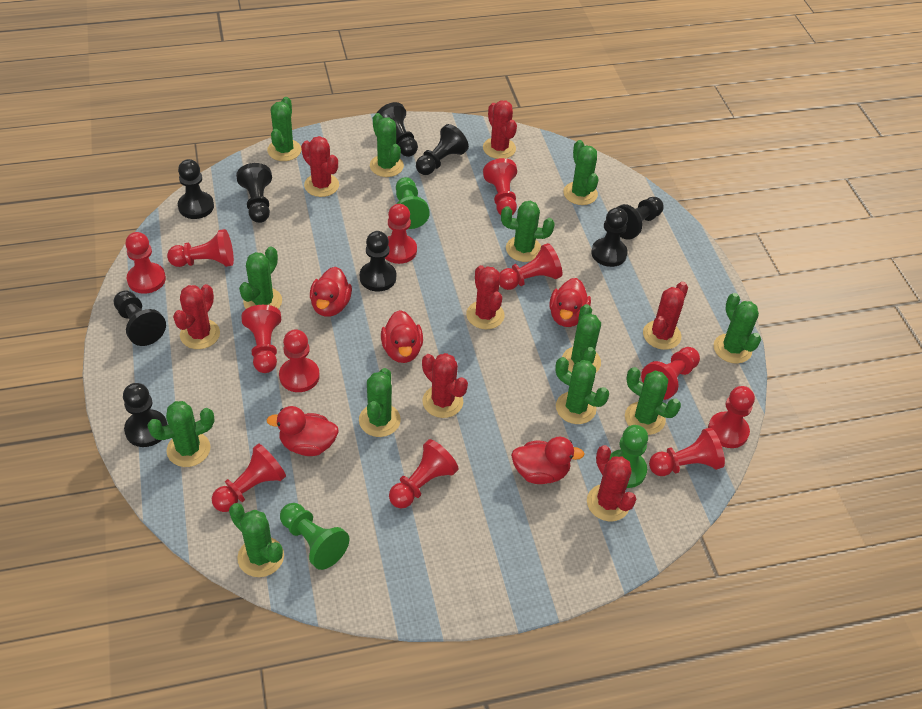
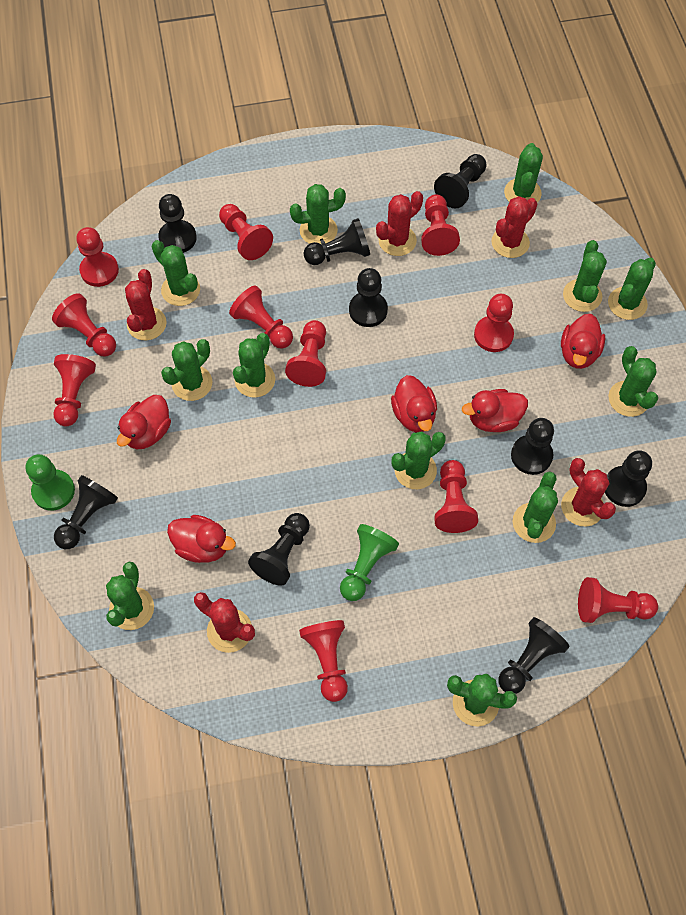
green pawn: [280,503,349,570] [396,177,430,229] [610,425,648,488] = 3 -> [26,454,75,511] [340,524,399,601] = 2
red cactus: [173,284,220,349] [301,136,339,197] [422,353,468,418] [466,265,505,329] [483,100,517,159] [587,445,636,521] [643,282,688,350] = 7 -> [125,269,167,341] [194,592,255,653] [376,191,423,256] [492,196,537,258] [561,458,616,526] = 5
red pawn: [125,232,166,294] [167,229,234,267] [212,443,286,512] [241,305,281,373] [279,330,320,392] [385,204,417,264] [389,439,458,508] [483,158,517,215] [499,243,562,290] [641,347,700,400] [649,427,725,476] [708,386,755,448] = 12 -> [52,293,116,357] [53,354,96,426] [76,227,119,287] [219,204,273,260] [229,286,293,349] [285,320,326,387] [299,620,348,702] [421,194,460,256] [434,460,478,533] [474,294,514,352] [578,577,658,623] = 11

